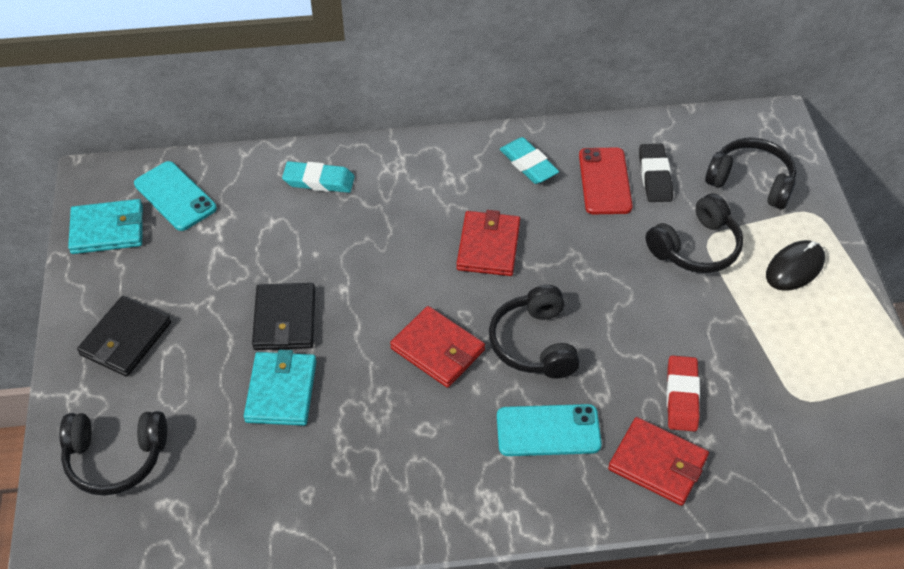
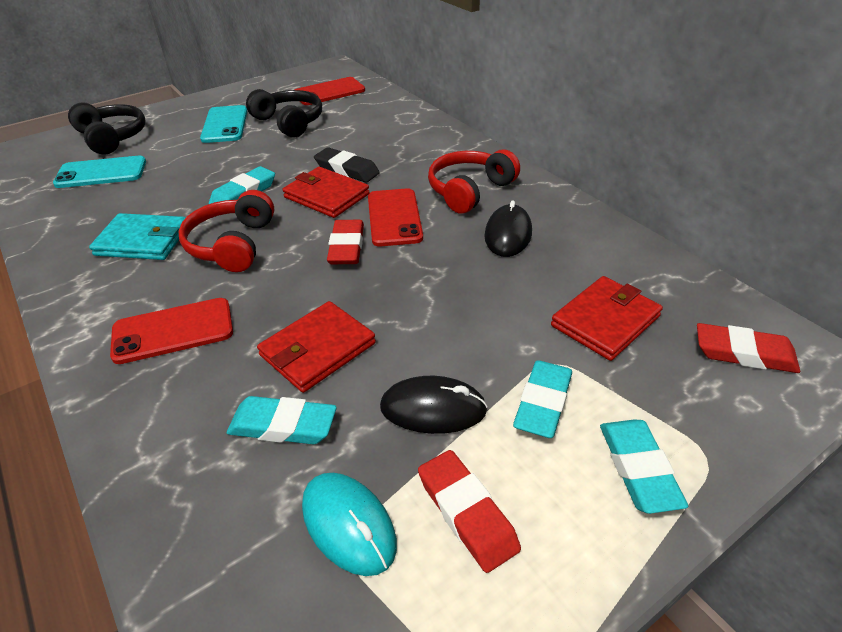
black headphones: [59,411,167,496] [489,285,580,379] [645,193,743,273] [705,137,797,209] = 4 -> [68,102,146,155] [246,89,322,138] = 2
black mouse: [766,240,825,291] = 1 -> [380,376,488,434] [484,200,532,257] = 2
black wallet: [77,296,171,377] [252,283,315,350] = 2 -> none = 0
red eraser: [667,355,700,432] = 1 -> [327,220,364,264] [418,450,521,573] [697,323,800,373] = 3
red headphones: none = 0 -> [178,190,274,272] [428,149,520,214] = 2
red phone: [579,148,633,214] = 1 -> [110,298,233,364] [295,77,365,105] [368,188,423,246] = 3
turquoise eraser: [282,161,355,193] [500,137,559,184] = 2 -> [209,166,275,204] [227,396,337,444] [513,360,572,438] [600,420,688,514] = 4
turquoise mouse: none = 0 -> [302,473,397,576] = 1
turquoise wallet: [68,199,143,254] [244,350,317,426] = 2 -> [89,213,186,260] = 1

